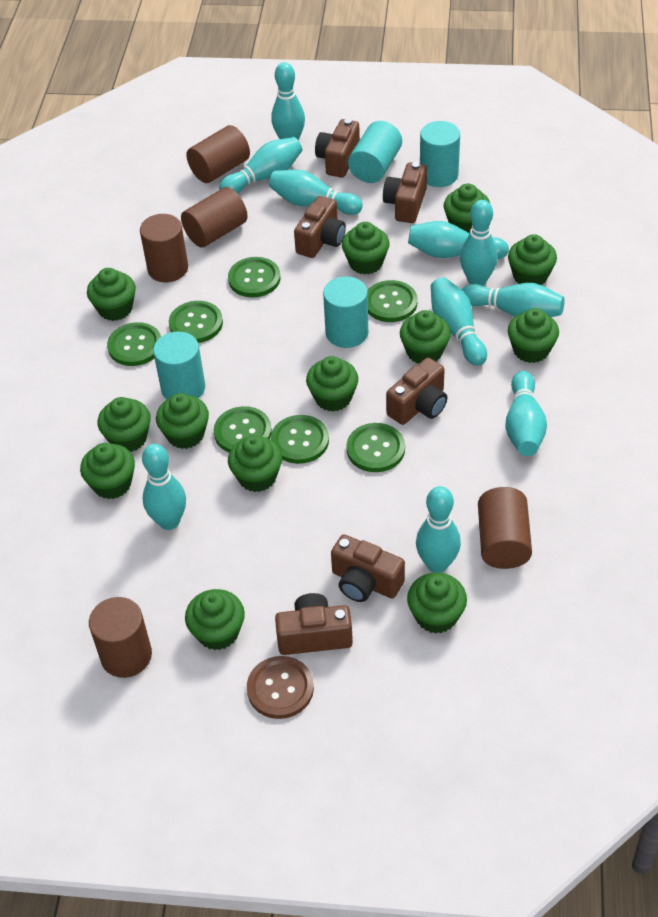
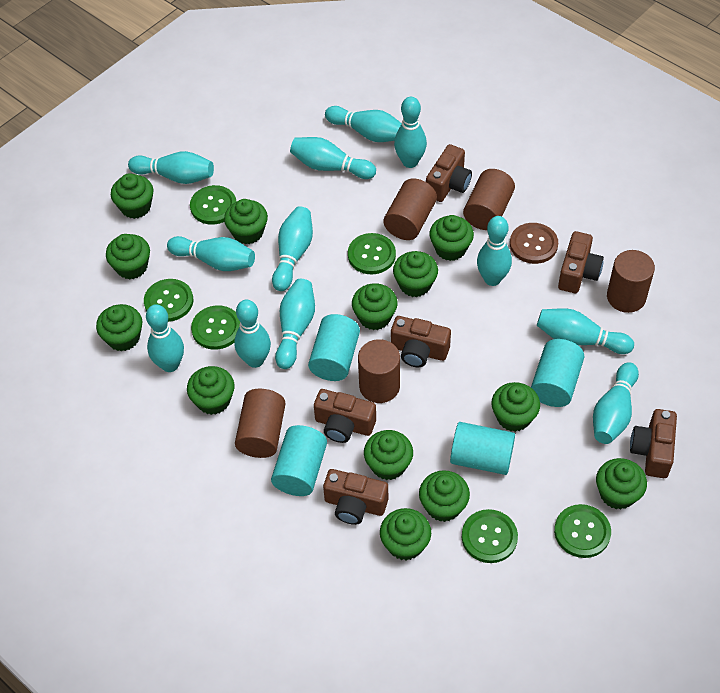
green button: [107,322,161,366] [169,301,223,343] [214,406,272,452] [228,257,281,298] [271,415,329,464] [346,423,405,472] [367,280,417,322] = 7 -> [144,279,193,322] [190,185,236,225] [191,305,240,350] [348,233,396,274] [462,509,518,563] [554,504,611,558] = 6
turquoise bowling pin: [142,444,186,530] [219,137,302,194] [269,170,363,215] [271,62,305,141] [408,221,509,259] [416,486,461,573] [431,277,487,366] [460,200,498,286] [462,283,565,317] [505,371,547,456] = 10 -> [128,151,214,184] [146,304,184,372] [167,236,255,271] [234,300,271,368] [272,206,313,291] [275,279,315,369] [290,137,376,179] [325,106,402,142] [394,97,427,168] [477,216,512,286] [537,308,634,354] [593,362,639,444] = 12

